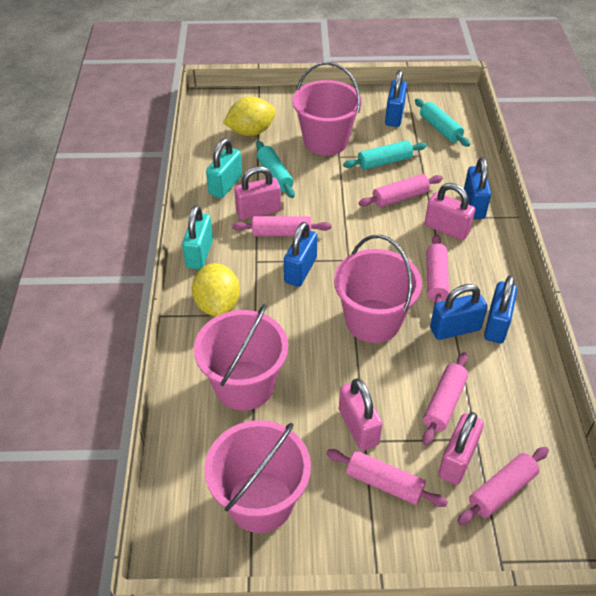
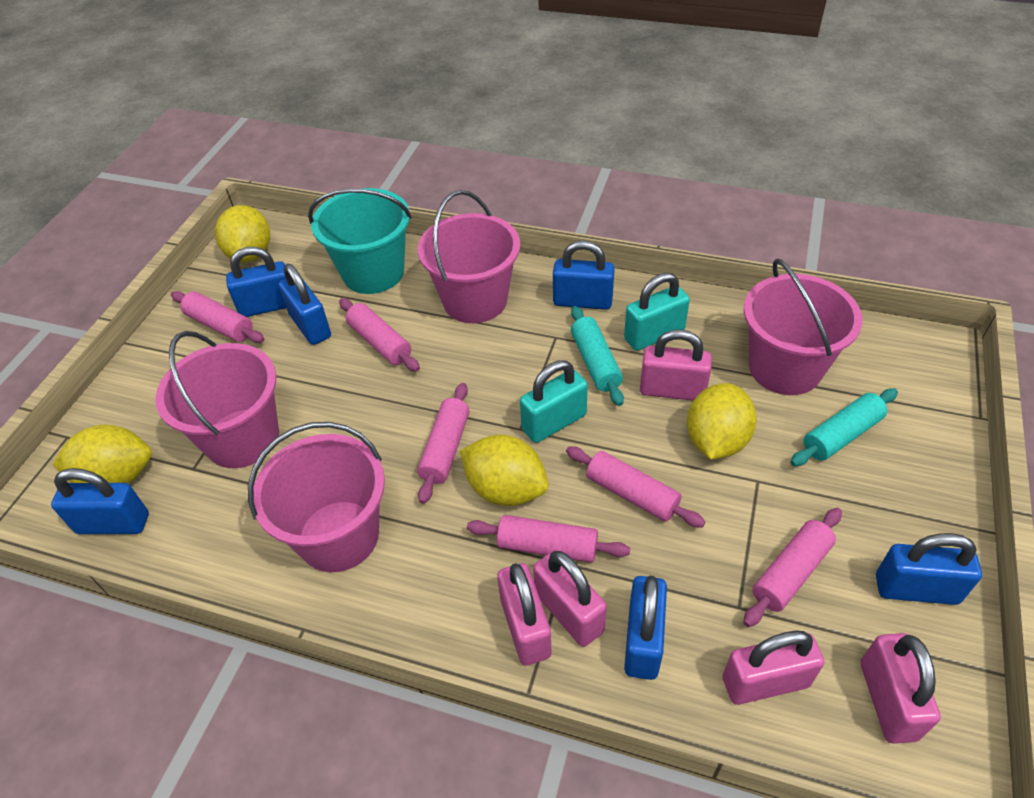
blue padlock: [284,222,318,287] [385,70,407,127] [430,284,488,340] [464,157,491,219] [484,276,517,343] = 5 -> [51,468,149,534] [226,247,286,317] [279,264,331,345] [553,240,615,310] [624,576,667,680] [876,533,982,605] = 6
pink padlock: [234,166,281,220] [339,378,383,451] [425,183,475,241] [438,412,484,485] = 4 -> [497,563,552,665] [533,551,607,647] [640,329,712,401] [722,631,825,705] [861,633,941,744] = 5
turquoise bucket: none = 0 -> [308,188,412,294] = 1
turquoise rolling pin: [256,141,295,198] [343,140,427,170] [415,99,470,147] = 3 -> [571,306,624,406] [790,388,898,466] = 2
yellow lemon: [192,263,240,316] [223,96,276,136] = 2 -> [52,425,152,484] [215,205,270,262] [460,435,548,506] [687,383,757,459] = 4

